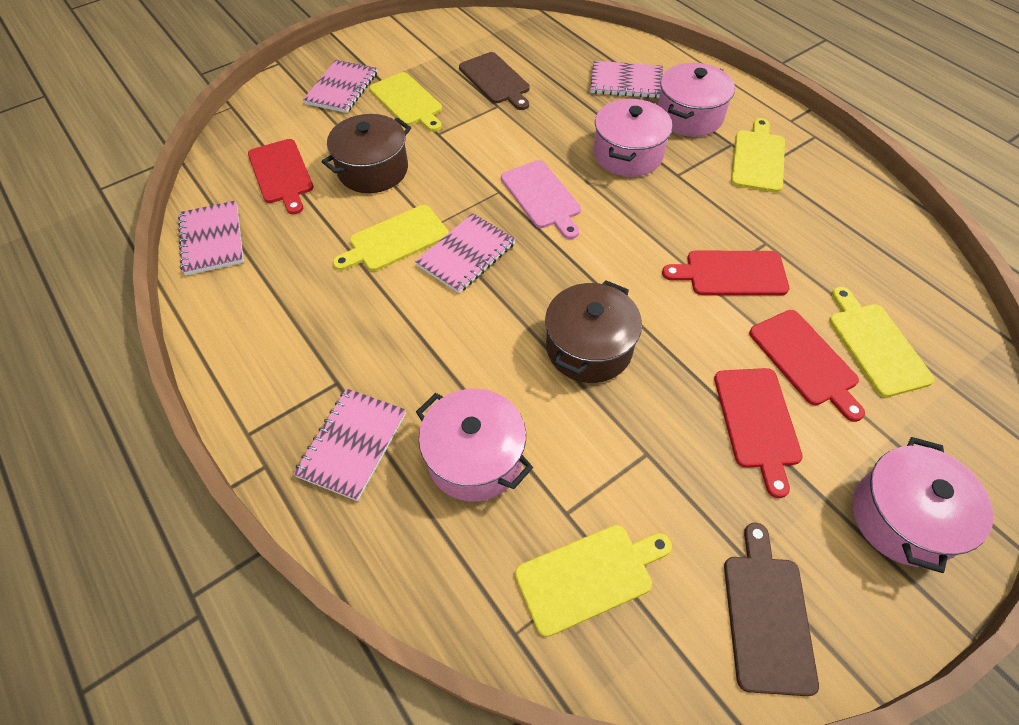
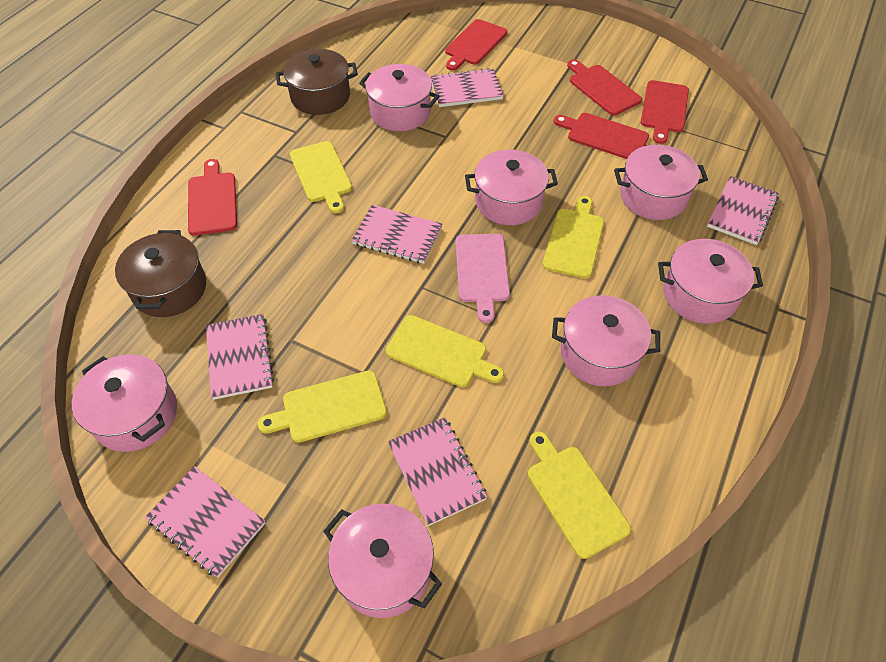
brown cutting board: [459,52,530,110] [724,523,819,696] = 2 -> none = 0
pink notebook: [178,201,244,276] [293,388,406,501] [303,60,377,113] [415,213,516,293] [590,61,663,98] = 5 -> [145,466,265,578] [206,314,274,400] [351,205,443,264] [388,417,487,526] [430,68,504,107] [707,176,779,245] = 6
pink pot: [416,389,533,501] [594,98,672,177] [658,63,735,137] [853,437,993,573] = 4 -> [72,354,177,452] [323,504,442,618] [359,64,440,131] [465,150,558,225] [552,295,660,386] [614,145,708,220] [658,239,763,324] = 7
red cutting board: [248,139,314,214] [662,251,789,295] [714,368,803,498] [749,310,865,422] = 4 -> [188,159,237,236] [445,19,507,71] [553,113,649,159] [567,59,642,116] [641,80,689,144] = 5

